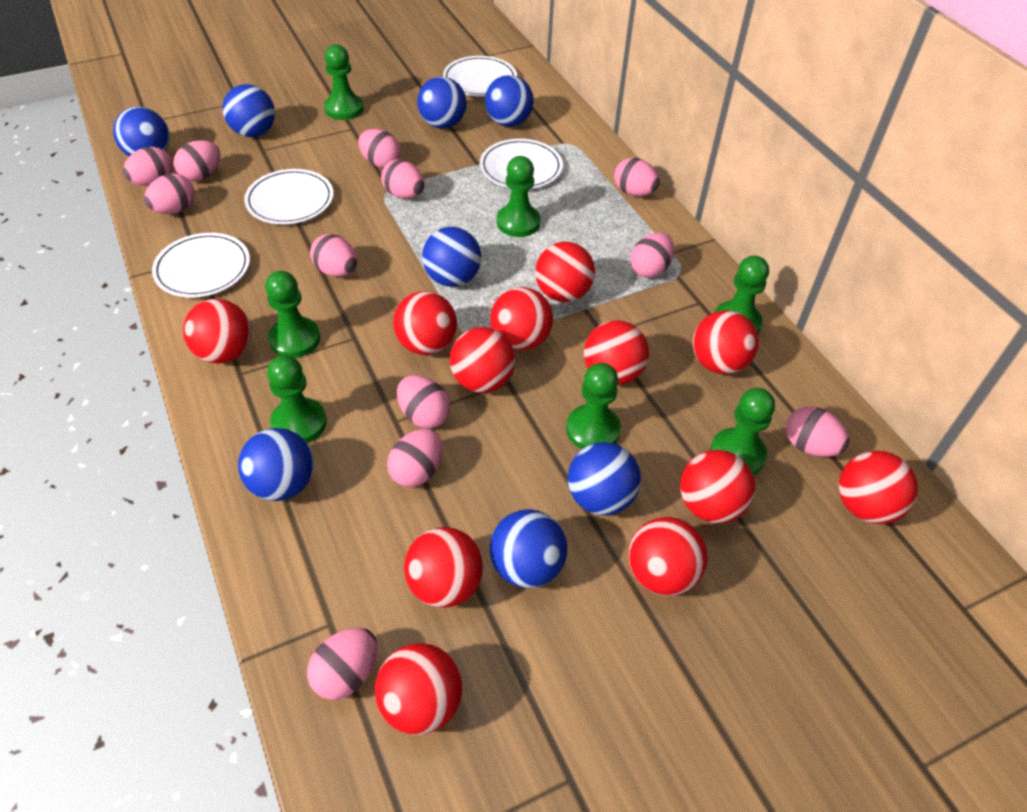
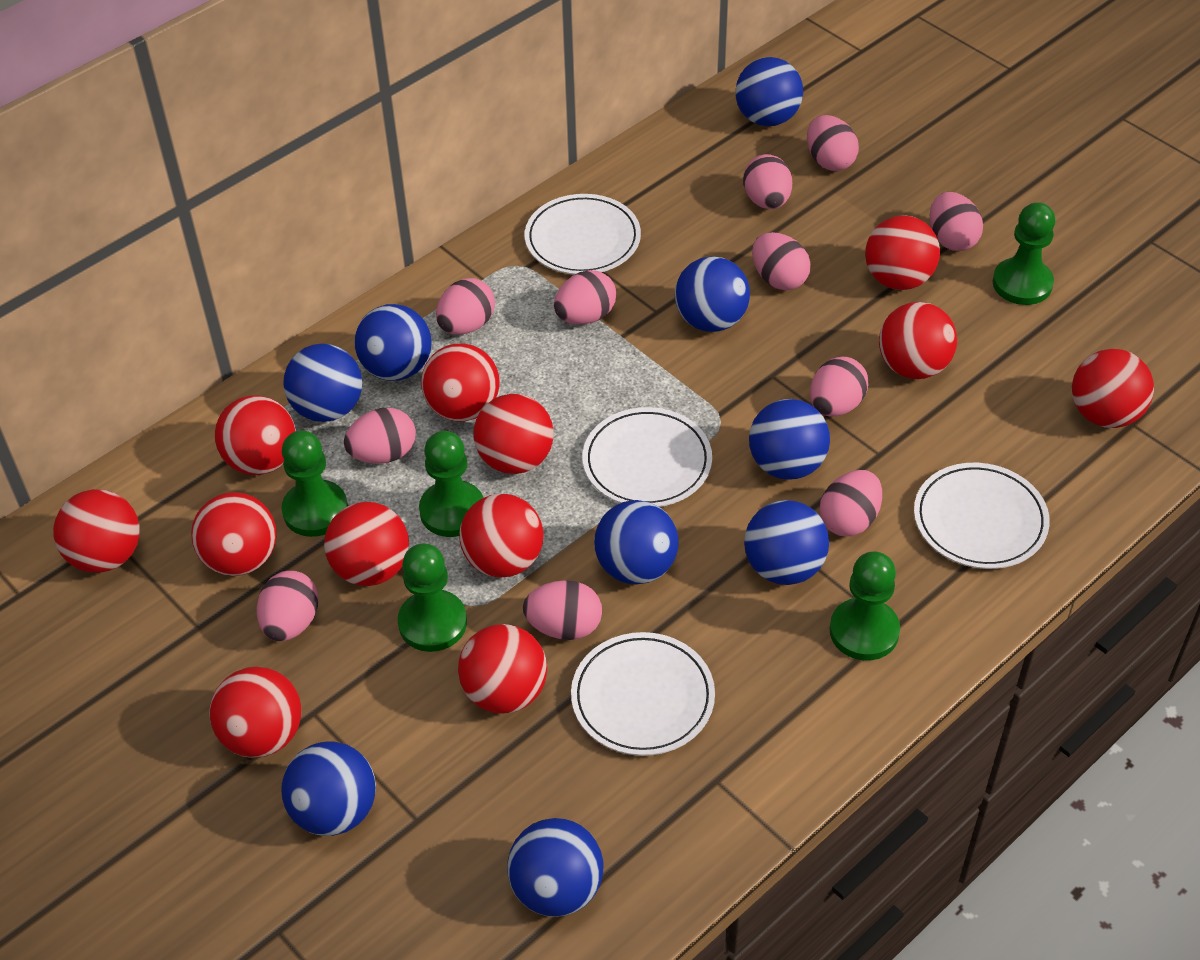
blue ball: [113,107,170,156] [223,84,275,137] [238,428,314,501] [417,77,466,129] [422,227,481,287] [485,75,534,127] [490,509,567,588] [568,442,641,515] = 8 -> [281,741,376,836] [283,344,362,422] [354,304,432,381] [507,818,603,917] [594,500,679,585] [675,256,750,332] [735,57,803,126] [744,500,829,585] [749,399,830,480] = 9
green pawn: [265,271,320,358] [267,355,327,443] [324,44,364,120] [497,156,540,237] [566,363,621,449] [710,388,775,475] [714,256,769,334] = 7 -> [281,430,348,537] [398,543,467,652] [419,431,484,537] [830,552,900,660] [992,202,1055,305] = 5
pink egg: [123,147,173,186] [144,173,195,214] [174,140,220,181] [307,628,378,700] [310,234,357,277] [358,129,401,168] [381,159,424,199] [387,429,443,487] [397,375,450,429] [614,158,659,196] [630,233,674,278] [786,406,849,457] = 12 -> [257,571,319,641] [344,408,416,464] [436,278,495,335] [523,580,602,640] [554,270,616,325] [743,154,792,209] [752,232,811,291] [807,115,859,171] [810,357,868,417] [820,470,882,536] [930,192,983,251] = 11

